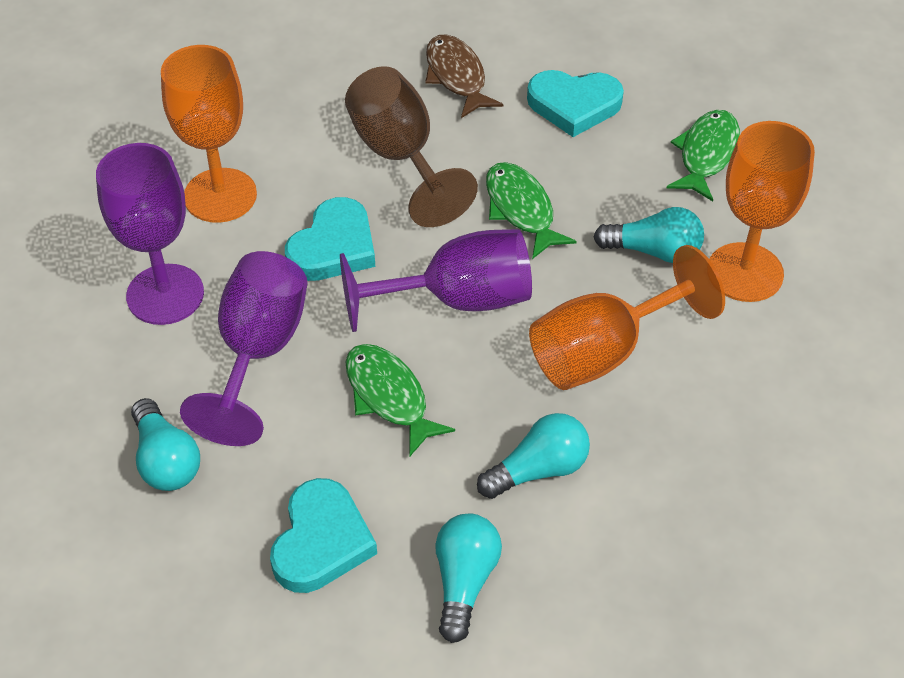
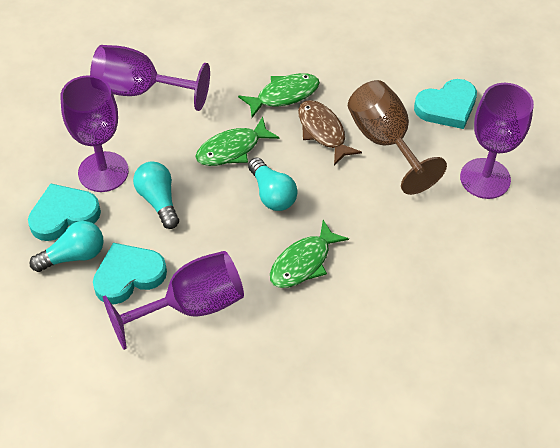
orange goblet: [161,45,257,223] [529,245,725,390] [709,121,815,302] = 3 -> none = 0
purple goblet: [96,143,204,325] [180,251,308,446] [340,229,532,332] = 3 -> [60,75,129,192] [90,45,210,111] [103,251,244,350] [460,83,534,199] = 4
turquoise light bulb: [131,398,200,491] [435,514,502,643] [477,413,590,499] [593,207,704,263] = 4 -> [30,221,104,272] [133,162,179,229] [248,157,297,211] = 3

